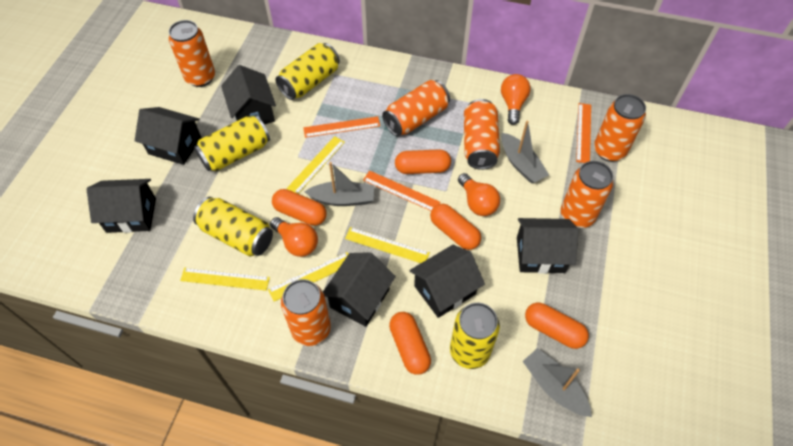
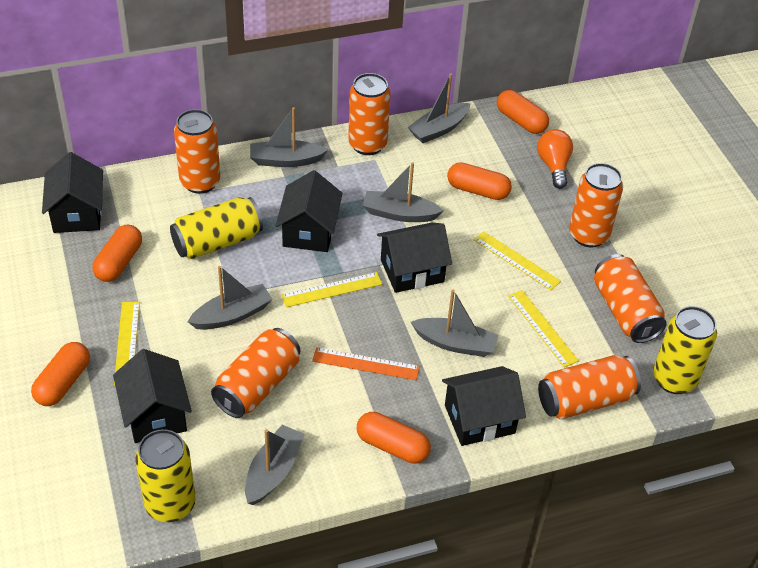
black house: [87,179,156,233] [135,107,202,165] [221,65,276,125] [323,252,396,327] [409,245,485,318] [517,218,579,274] = 6 -> [42,152,103,233] [113,349,192,443] [276,170,343,252] [377,223,452,293] [442,366,526,446] = 5
grey boat: [305,162,374,206] [501,120,549,183] [522,348,592,417] = 3 -> [188,266,273,330] [245,425,305,505] [250,107,328,167] [363,162,444,222] [408,73,471,143] [411,289,498,357] = 6
orange light bulb: [270,217,318,257] [458,173,500,216] [501,74,530,125] = 3 -> [537,129,573,189] = 1
orange ruler: [303,116,380,138] [363,170,440,211] [576,103,591,163] = 3 -> [312,347,420,380] = 1
yellow can: [193,197,273,256] [194,115,270,171] [275,43,340,100] [450,303,500,369] = 4 -> [135,429,196,522] [170,197,263,259] [653,306,717,394] = 3

